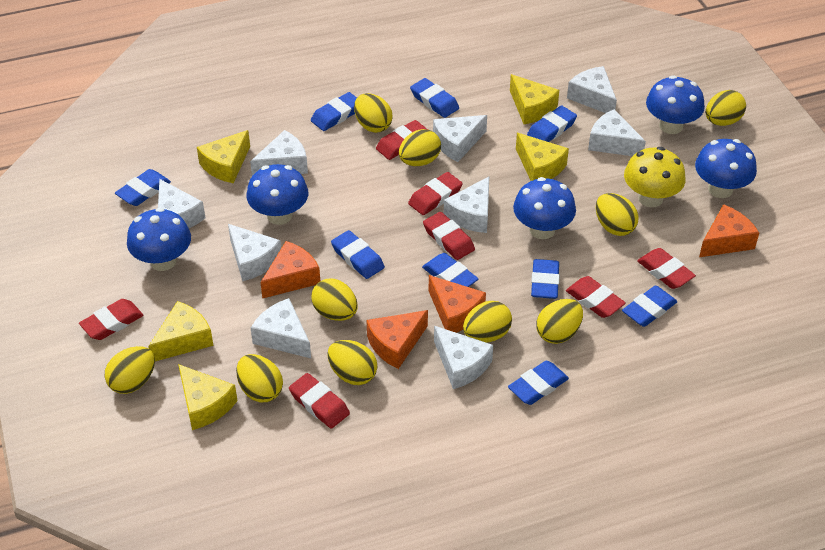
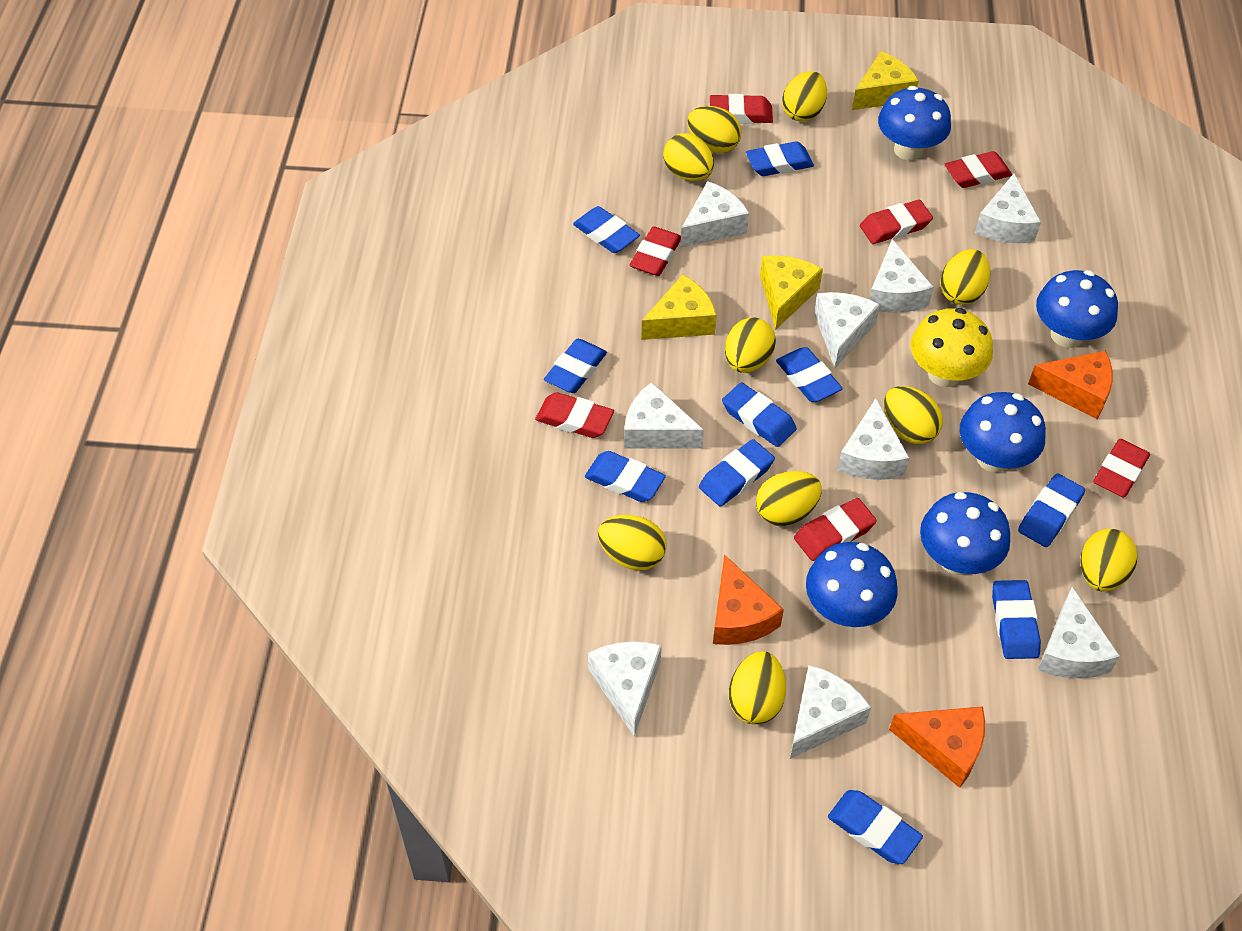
blue eraser: [115,169,171,206] [311,92,357,131] [331,230,385,279] [410,78,459,118] [422,253,478,287] [508,361,569,405] [527,105,577,142] [531,259,560,299] [622,286,678,327] = 9 -> [544,339,607,393] [573,206,640,253] [585,451,666,502] [699,439,775,506] [722,382,797,447] [746,141,814,176] [776,347,843,402] [828,790,923,864] [992,580,1041,659] [1018,474,1085,547] = 10
orange cheese: [260,241,320,299] [366,310,428,369] [429,275,486,333] [699,204,759,257] = 4 -> [713,554,784,645] [889,706,985,788] [1028,351,1113,419] = 3
yellow cheese: [148,301,214,361] [178,364,238,430] [197,130,250,183] [510,74,559,124] [516,133,569,181] = 5 -> [641,275,717,340] [760,255,823,330] [852,51,919,110] = 3

